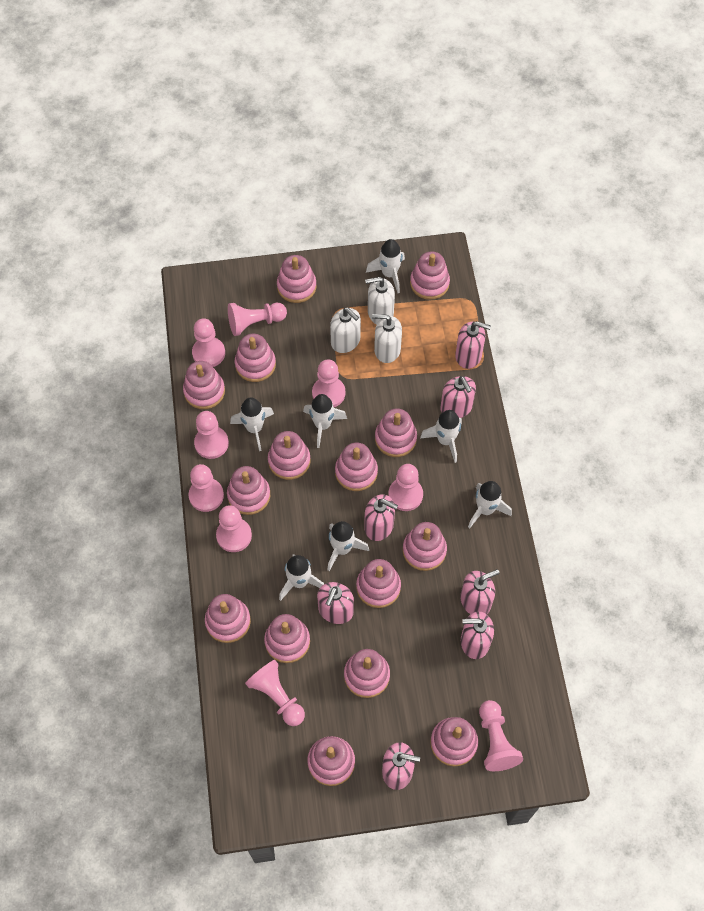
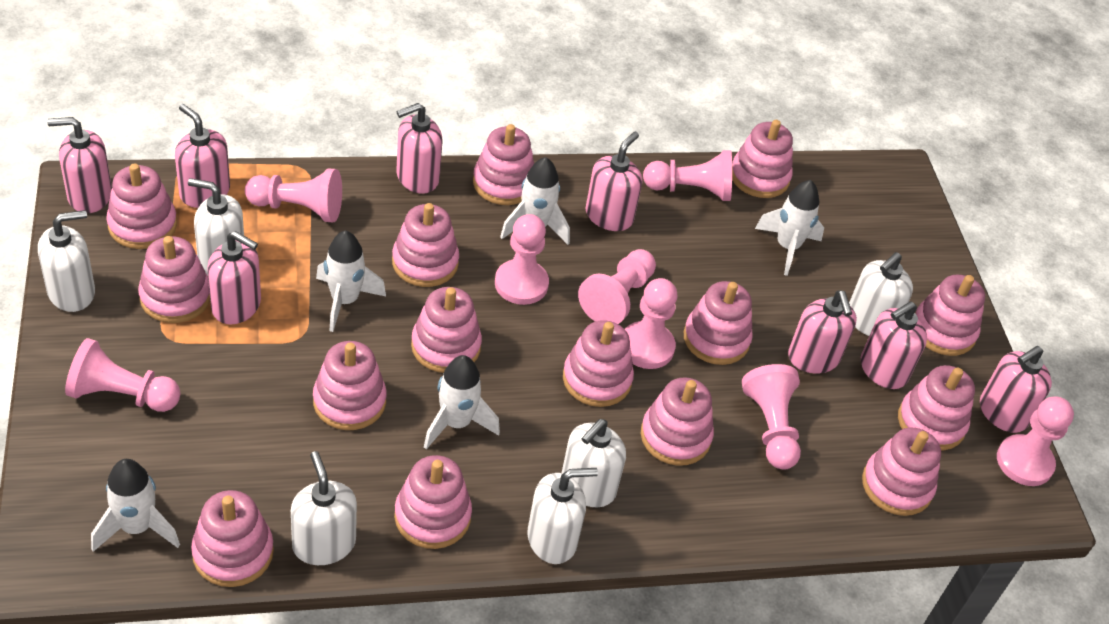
pink pawn: [189,464,224,512] [192,319,225,367] [194,411,229,459] [216,505,252,552] [228,302,287,336] [245,660,305,726] [312,360,345,407] [388,464,423,511] [479,700,523,771] = 9 -> [65,338,181,412] [245,168,342,222] [495,214,549,305] [578,249,656,324] [625,278,677,369] [643,150,732,201] [742,364,801,470] [997,397,1074,486] = 8
pink soap dispenser: [317,582,354,624] [364,494,398,541] [382,742,420,790] [440,376,476,418] [455,321,491,369] [460,569,499,614] [461,611,494,659] = 7 -> [47,117,112,213] [175,104,230,208] [207,231,261,324] [396,103,442,194] [586,132,642,231] [788,290,857,374] [861,301,927,389] [980,346,1052,433] = 8
white rocket: [230,398,274,451] [279,554,324,601] [303,394,347,448] [328,521,369,571] [366,239,405,293] [420,410,462,463] [468,481,512,529] = 7 -> [91,459,180,552] [316,230,386,332] [424,355,500,449] [500,157,570,245] [755,180,824,276] = 5
white soap dispenser: [330,308,361,353] [365,277,395,324] [372,314,402,363] = 3 -> [38,210,95,312] [188,178,244,276] [291,451,357,565] [527,468,598,564] [562,419,626,507] [849,252,913,336] = 6

